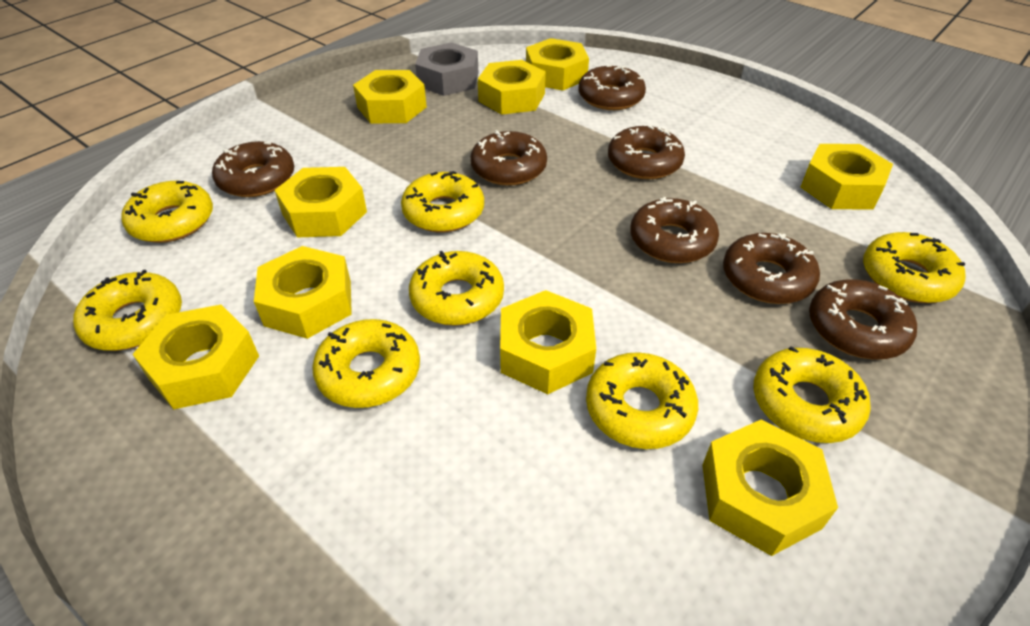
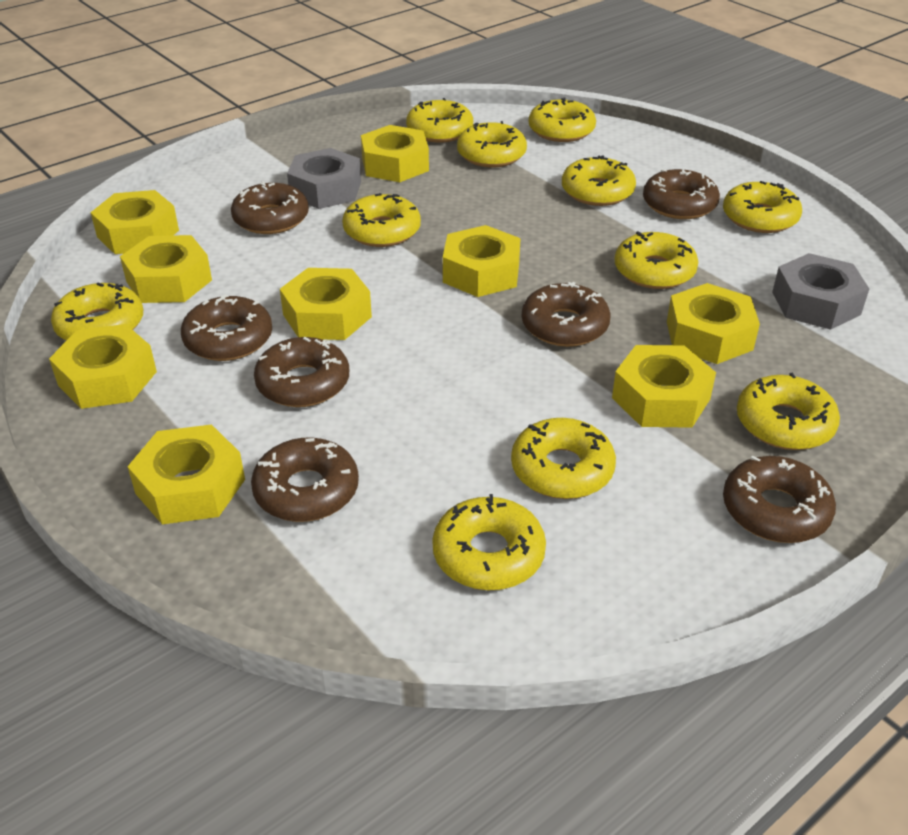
grey nut: [415,42,478,96] = 1 -> [287,148,361,209] [772,253,869,330] = 2
yellow donut: [73,270,182,351] [121,181,213,243] [312,319,420,408] [401,171,484,233] [409,251,504,326] [586,352,698,449] [753,346,871,443] [863,232,966,303] = 8 -> [51,283,143,341] [342,193,421,247] [406,98,473,143] [432,494,546,590] [457,121,527,167] [511,418,616,499] [529,97,596,142] [562,155,636,206] [615,231,698,289] [723,181,802,233] [737,373,840,450] = 11

